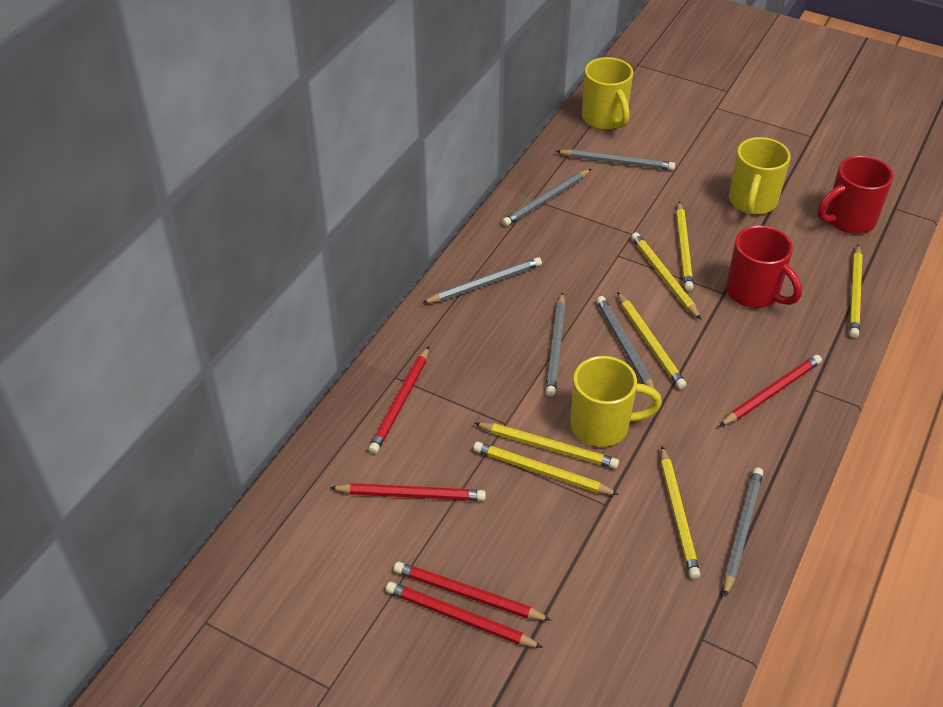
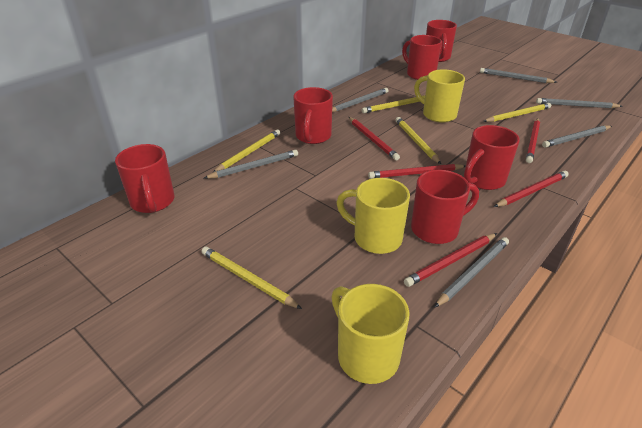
red mug: [726,225,802,308] [817,155,893,234] = 2 -> [115,144,174,213] [293,87,333,144] [402,35,442,80] [411,170,479,244] [426,20,457,62] [464,125,520,190] = 6
yellow pencil: [473,442,619,495] [475,422,619,469] [617,292,687,389] [631,232,701,320] [661,446,701,579] [676,202,694,291] [849,244,863,338] = 7 -> [201,247,302,309] [213,129,280,172] [362,95,425,113] [395,117,441,164] [483,103,551,122] = 5

